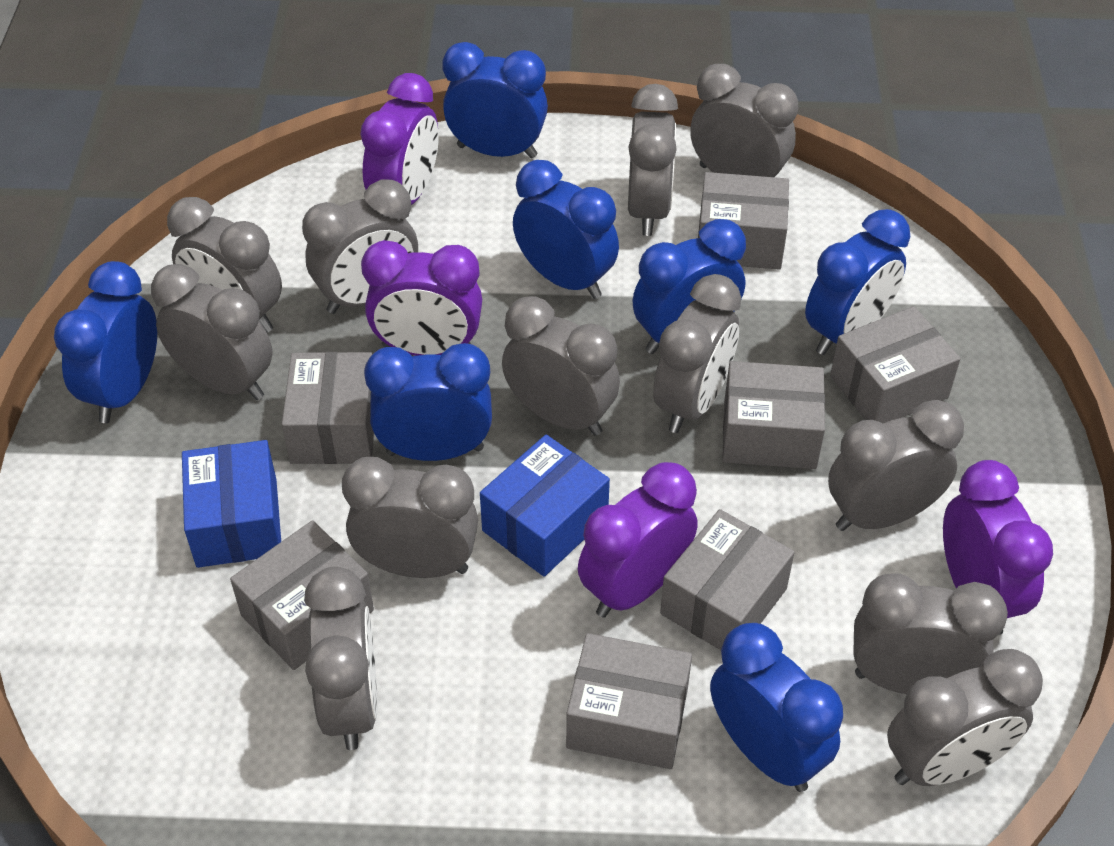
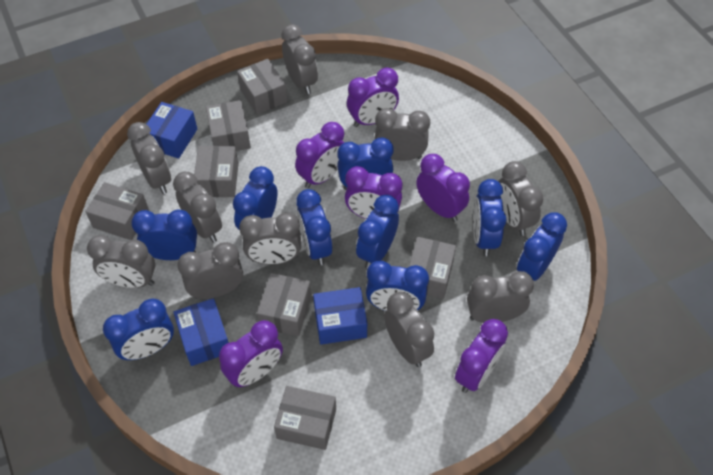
blue box: [182,440,281,568] [480,435,610,577] = 2 -> [146,102,197,159] [173,298,229,366] [313,287,367,345] = 3
blue clock: [54,261,157,423] [364,343,492,461] [442,42,548,158] [513,160,619,299] [633,219,746,354] [710,623,843,792] [805,209,910,355] = 7 -> [103,299,174,360] [131,209,197,260] [233,166,278,230] [296,189,332,265] [337,138,393,190] [356,195,399,269] [366,261,429,311] [473,179,507,256] [517,212,567,281] = 9
grey clock: [151,264,273,400] [167,197,282,333] [302,179,418,314] [304,567,377,750] [342,457,478,578] [502,296,620,436] [628,84,678,236] [653,274,741,433] [690,64,798,177] [828,400,964,531] [853,573,1008,694] [887,649,1043,786] = 12 -> [87,235,155,288] [127,122,171,194] [173,172,222,243] [177,242,243,299] [239,213,301,264] [281,24,318,94] [375,108,430,161] [384,292,434,367] [467,271,534,323] [498,161,543,236] = 10
purple clock: [360,73,439,205] [361,240,482,356] [578,462,698,618] [943,460,1053,635] = 4 -> [219,320,283,388] [295,122,344,188] [345,166,402,219] [347,68,399,127] [416,154,470,222] [455,319,508,393] = 6

